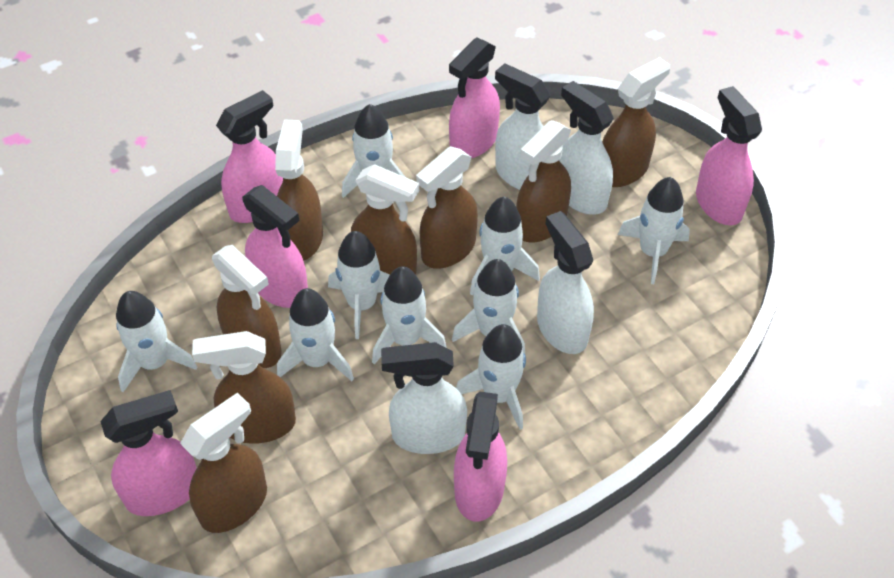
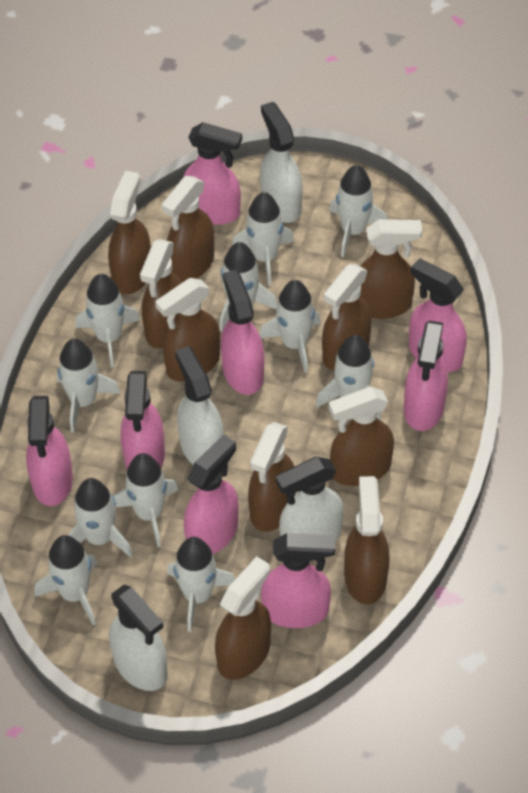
brown spray bottle: [180,392,267,533] [192,331,296,444] [212,245,282,368] [275,119,323,261] [351,164,419,275] [416,146,478,269] [516,120,571,243] [602,57,670,187] = 8 -> [108,171,151,295] [140,239,182,349] [156,278,220,382] [162,176,214,283] [215,556,271,680] [248,422,295,532] [322,264,372,371] [329,387,394,486] [344,476,390,605] [360,219,422,319] = 10
pink spray bottle: [100,390,197,516] [216,90,283,223] [242,185,308,308] [449,38,500,158] [454,392,507,522] [696,86,762,225] = 6 -> [26,396,73,506] [121,371,165,469] [183,122,242,225] [184,435,239,554] [221,270,264,395] [261,533,335,628] [404,321,448,431] [409,258,467,372] = 8
white rocket: [116,291,197,392] [277,288,354,381] [328,231,390,339] [342,104,405,198] [372,266,447,364] [452,259,525,353] [456,324,526,430] [470,197,540,295] [618,177,690,284] = 9 -> [34,535,98,625] [57,339,121,432] [68,478,133,558] [75,274,140,368] [113,453,178,547] [167,537,235,632] [219,242,277,331] [232,192,294,286] [259,280,321,373] [316,335,381,420] [329,165,387,257] = 11

